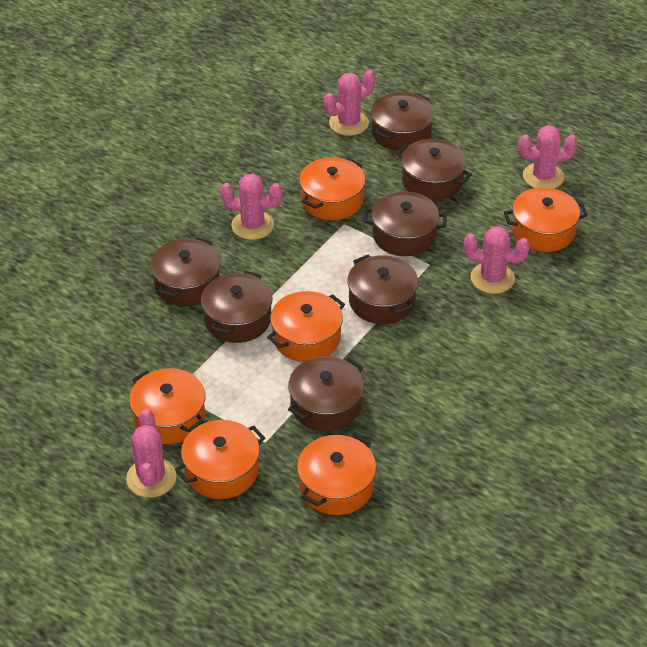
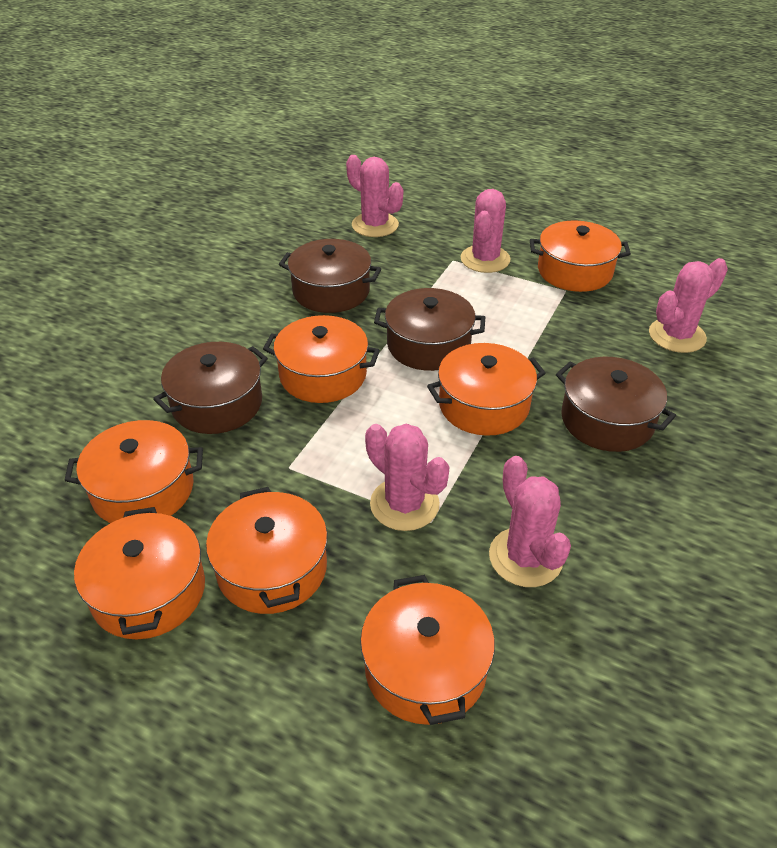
brown pot: [150,237,220,307] [201,271,273,343] [288,356,364,432] [347,254,418,324] [364,191,447,256] [371,92,434,151] [396,139,472,201] = 7 -> [153,342,268,434] [279,239,381,313] [374,288,485,371] [556,357,676,452] = 4
orange pot: [129,368,205,444] [175,420,265,499] [267,291,345,362] [297,434,376,515] [299,157,365,220] [504,187,588,252] = 6 -> [64,420,203,523] [74,507,205,640] [206,487,328,614] [263,315,380,403] [360,575,495,725] [427,343,546,436] [530,221,631,292] = 7

